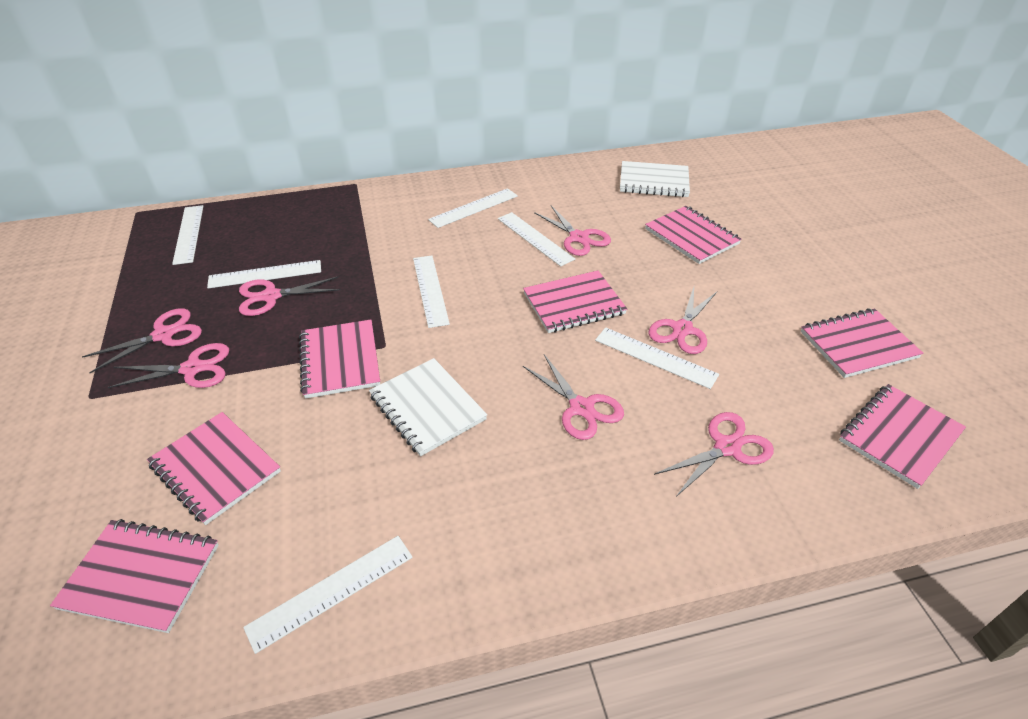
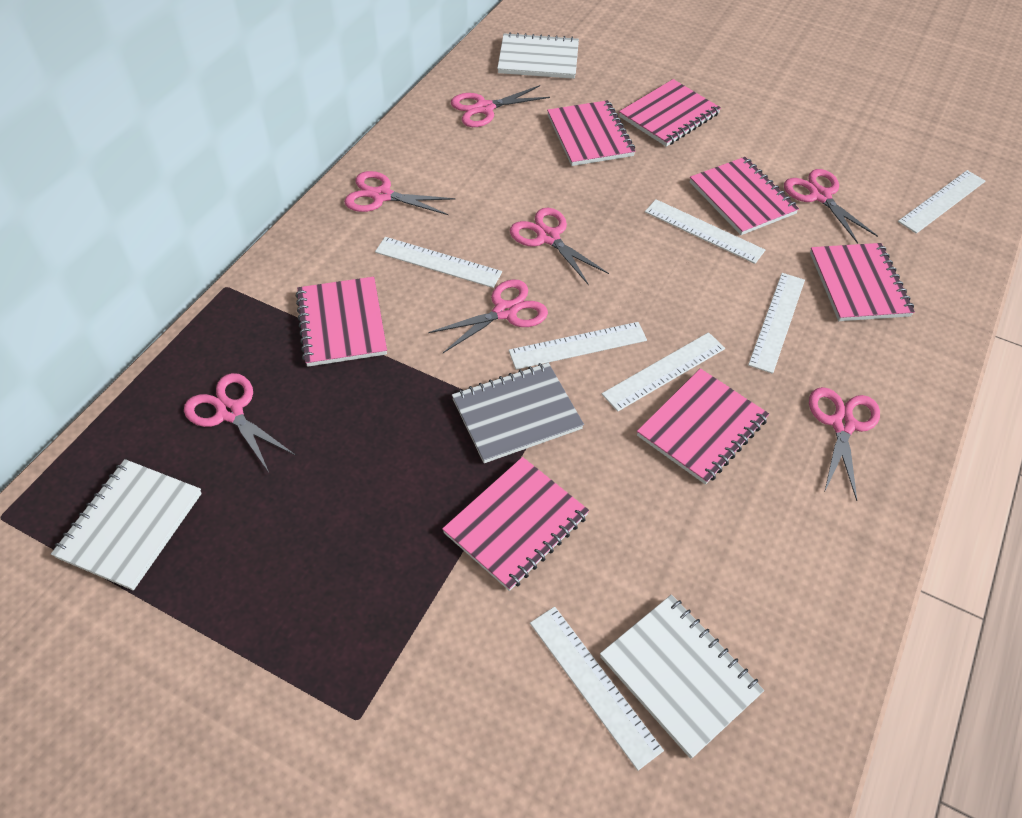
grey notebook: none = 0 -> [452,363,584,463] = 1
white notebook: [369,358,487,456] [620,161,690,197] = 2 -> [51,459,202,591] [497,32,579,79] [600,595,764,759] = 3

